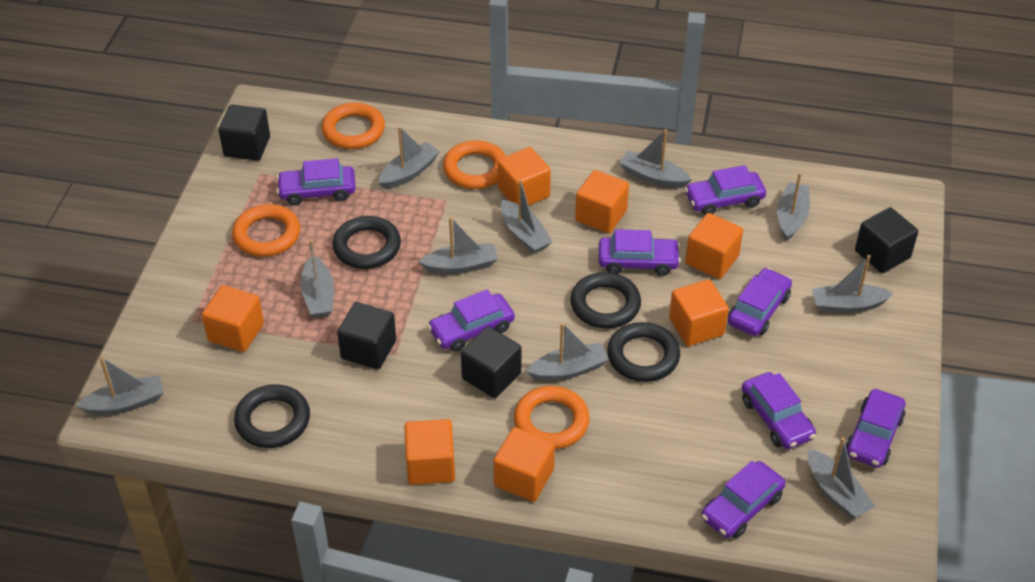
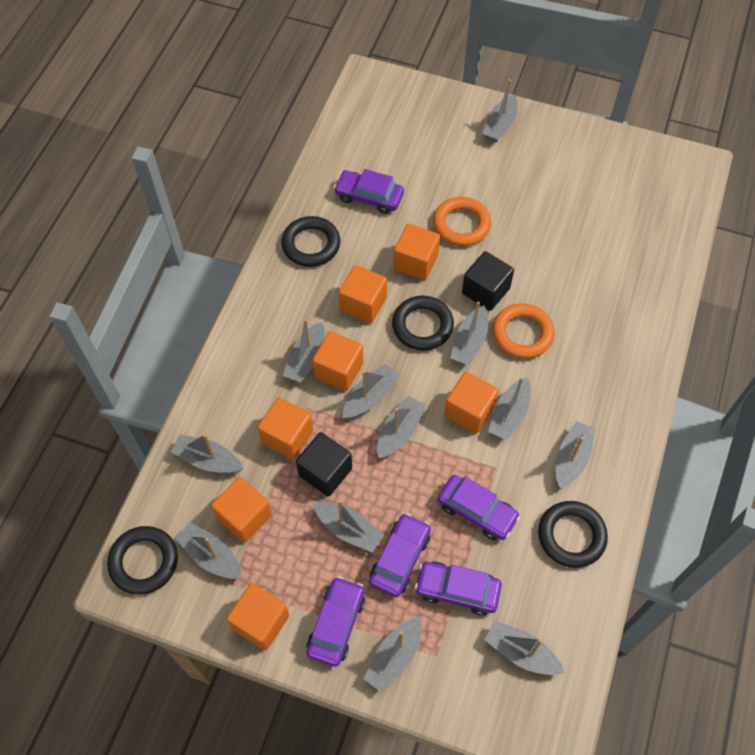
black cube: [219,105,270,161] [337,302,396,369] [461,326,521,398] [855,207,918,273] = 4 -> [296,432,352,496] [462,251,514,311] = 2
grey boat: [76,357,164,415] [301,239,334,318] [378,126,440,189] [419,217,498,274] [501,179,552,254] [526,323,609,381] [620,129,692,188] [777,173,810,241] [808,437,875,519] [812,255,894,313] = 10 -> [171,434,243,473] [175,522,242,579] [283,319,325,383] [313,500,384,553] [343,364,400,419] [364,617,422,693] [377,396,426,458] [450,302,488,365] [483,79,518,142] [485,620,565,675] [488,377,531,440] [556,421,596,488] = 12
orange ring: [232,204,300,257] [322,102,385,149] [443,140,506,189] [514,386,590,449] = 4 -> [433,197,491,246] [492,304,555,359] = 2
purple car: [276,158,356,205] [428,289,515,352] [599,229,681,276] [685,165,766,215] [701,461,786,538] [728,268,792,336] [742,372,816,449] [846,389,905,468] = 8 -> [306,576,365,667] [334,169,404,214] [369,513,431,597] [415,562,502,616] [437,475,520,540] = 5

